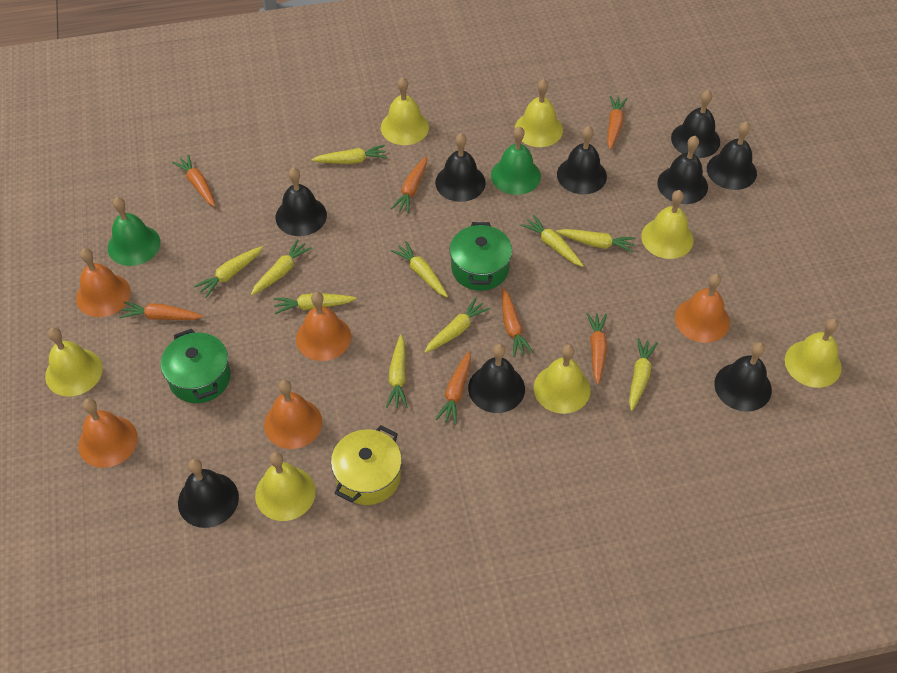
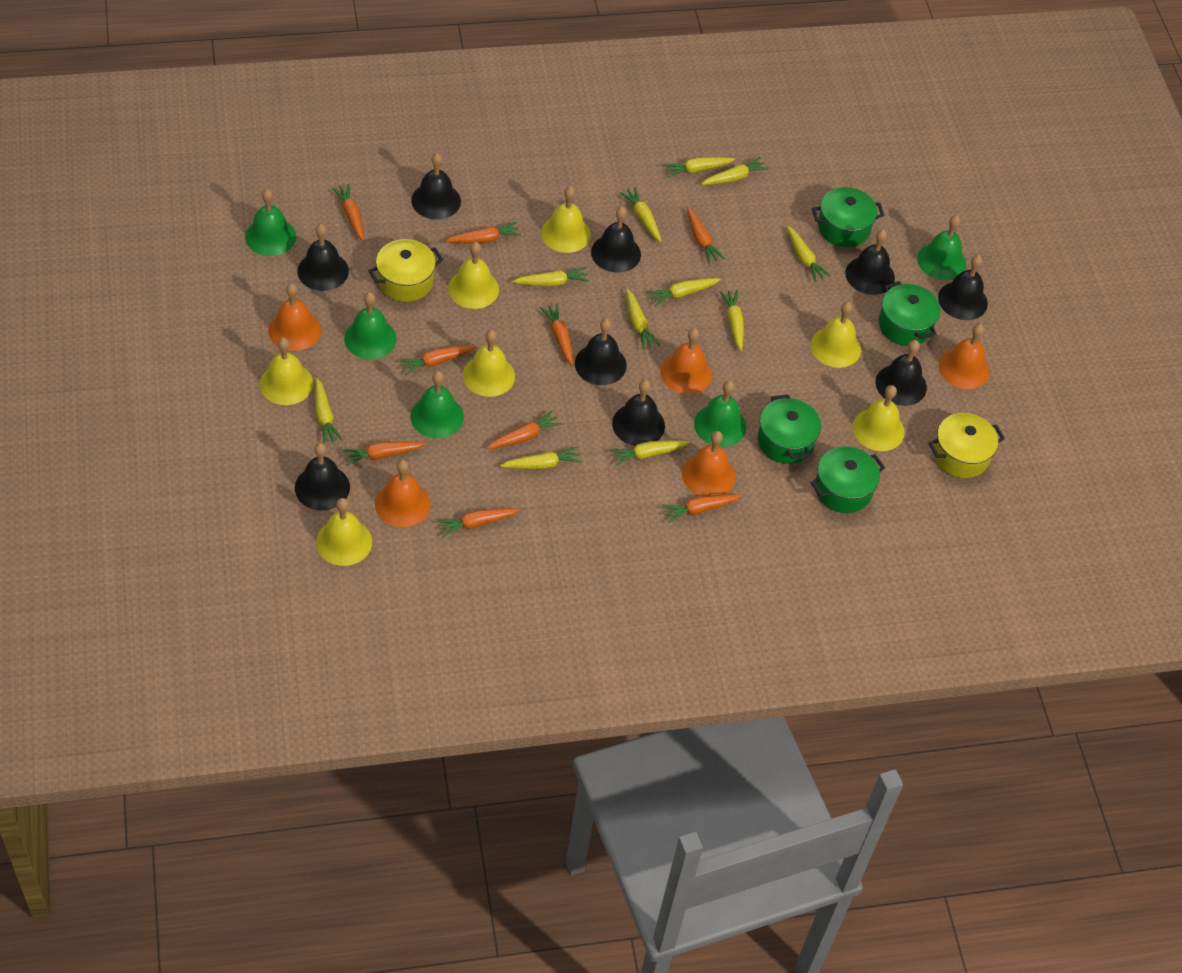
green bell: [108,197,160,266] [491,126,541,195] = 2 -> [245,189,296,256] [344,292,397,359] [410,371,464,438] [694,380,747,447] [917,215,966,280] = 5
green pot: [161,329,231,403] [450,222,512,291] = 2 -> [758,394,821,464] [811,446,885,513] [812,187,884,247] [879,281,940,346] = 4
orange carrot: [119,302,203,320] [172,154,215,207] [391,156,427,214] [435,351,471,425] [502,288,533,357] [587,313,607,385] [607,95,627,150] = 7 -> [331,184,364,241] [342,441,425,466] [399,345,476,375] [437,508,520,537] [445,222,521,243] [487,411,562,449] [540,303,573,365] [662,494,742,523] [687,207,725,264] = 9
yellow carrot: [194,246,263,298] [251,239,312,295] [274,293,357,314] [311,145,387,164] [386,335,407,408] [391,241,448,297] [424,297,490,353] [521,215,584,267] [556,229,636,253] [629,338,658,411] = 10 -> [315,378,343,444] [500,446,582,469] [512,267,589,286] [610,441,690,466] [620,187,662,242] [626,289,661,350] [647,278,720,306] [663,157,735,178] [701,157,769,185] [719,290,744,351] [787,225,831,282] = 11
yellow pot: [331,425,402,505] = 1 -> [368,239,443,302] [928,413,1005,478] = 2

